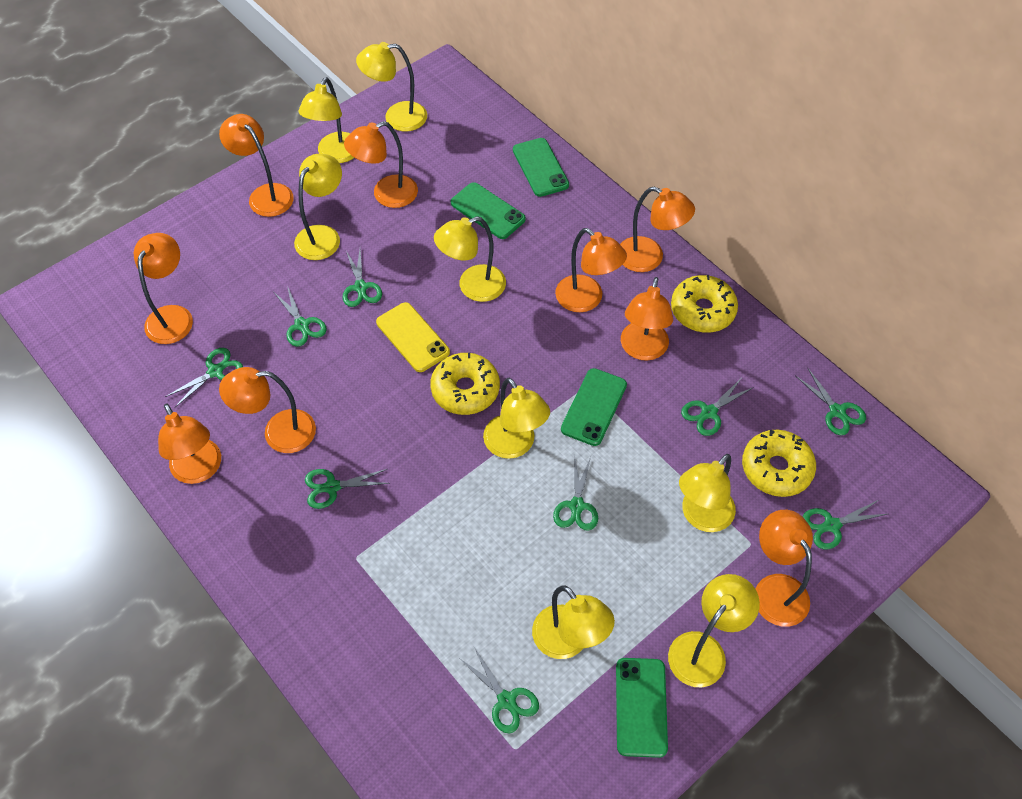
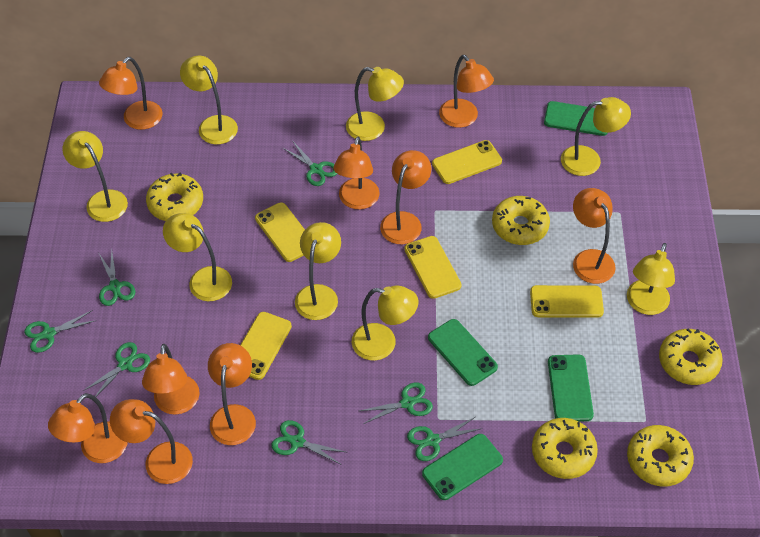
green scissors: [165,348,243,407] [274,286,327,347] [305,469,390,509] [343,250,382,307] [459,647,539,733] [553,454,598,531] [681,379,754,436] [796,368,866,435] [802,500,887,549] = 9 -> [24,310,97,353] [83,342,150,397] [98,251,135,306] [271,420,345,464] [283,142,337,186] [359,383,433,424] [407,417,482,461] = 7
yellow donut: [430,353,500,415] [671,275,738,333] [742,430,816,497] = 3 -> [146,173,203,221] [492,196,550,245] [532,418,598,479] [627,425,694,487] [659,329,723,385] = 5
yellow phone: [376,302,450,372] = 1 -> [240,312,292,380] [255,203,305,262] [404,236,462,299] [432,140,502,184] [530,285,604,318] = 5

